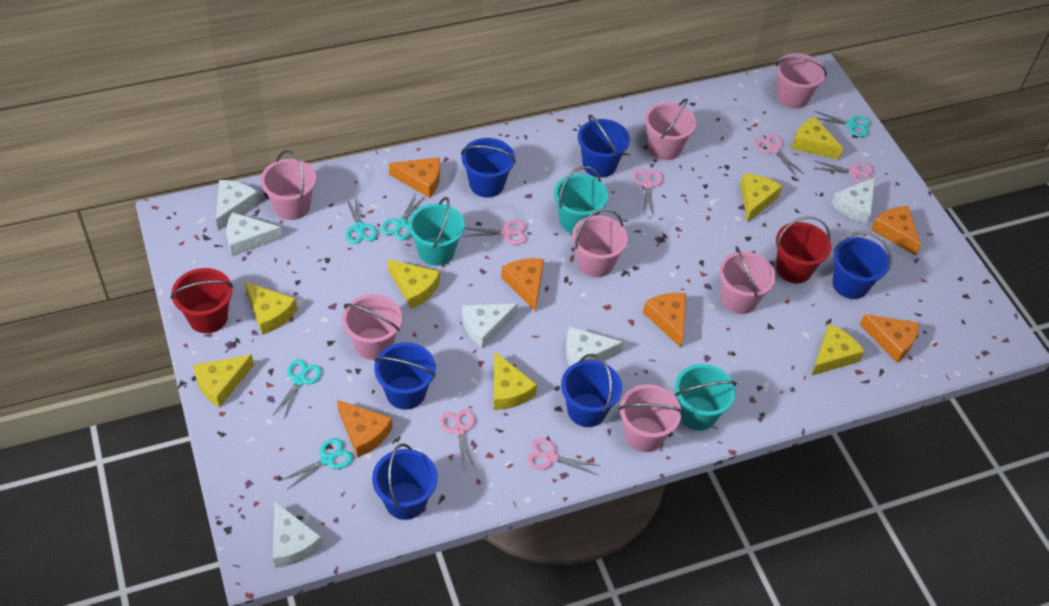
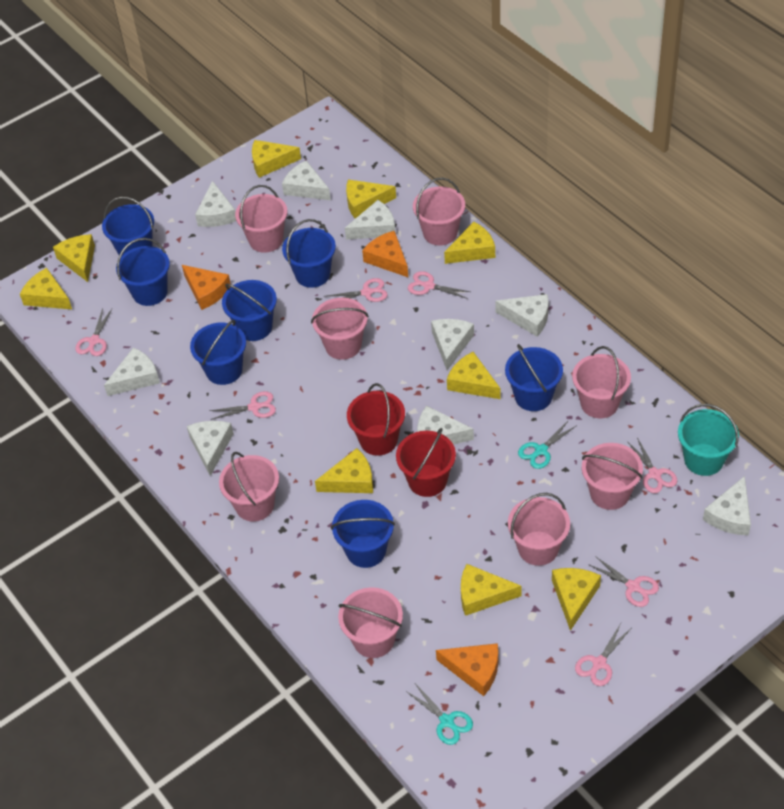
blue bucket: [372,444,438,520] [374,342,436,410] [461,138,516,198] [561,354,622,427] [578,115,630,178] [832,231,892,299] = 6 -> [102,197,154,255] [116,238,170,306] [190,320,246,385] [222,280,277,341] [282,219,336,288] [331,500,395,568] [505,344,563,411] = 7
orange cheese: [337,400,392,458] [389,157,440,198] [501,258,544,312] [643,293,686,348] [860,314,919,363] [871,206,921,256] = 6 -> [182,265,231,310] [362,231,408,277] [436,643,498,696] = 3
pink bucket: [260,150,316,220] [342,294,402,360] [572,209,628,277] [619,384,683,452] [645,98,696,160] [719,246,776,314] [776,53,827,109] = 7 -> [219,452,279,521] [235,185,287,253] [311,298,369,360] [338,587,403,658] [413,177,465,246] [508,493,570,566] [572,346,631,418] [582,443,643,510] = 8
pink scissors: [439,409,476,470] [463,220,527,245] [527,438,600,475] [633,169,663,215] [755,134,804,176] [814,161,873,183] = 6 -> [75,308,112,356] [209,391,276,420] [327,278,388,302] [408,271,470,299] [575,623,631,686] [588,556,659,607] [627,437,677,493] = 7
turquoise bucket: [408,197,465,266] [554,166,608,234] [675,364,737,431] = 3 -> [678,404,739,476] = 1
turquoise scissors: [274,360,322,418] [282,438,353,490] [346,196,377,244] [381,194,425,240] [812,111,871,137] = 5 -> [406,685,473,745] [518,420,577,469] = 2
white cheese: [216,180,259,231] [226,212,283,256] [273,501,323,568] [462,304,518,348] [566,326,623,367] [831,177,875,224] = 6 -> [104,347,160,396] [187,421,234,476] [195,181,236,227] [282,161,331,200] [345,200,396,240] [417,406,474,444] [431,319,474,370] [495,294,549,337] [703,476,751,535] = 9
yellow cheese: [193,355,254,407] [245,282,297,335] [388,259,440,309] [494,352,537,410] [740,173,782,222] [791,117,843,160] [811,324,865,376] = 7 -> [20,268,72,309] [53,234,95,282] [252,140,301,178] [315,448,373,493] [346,180,396,218] [444,221,495,264] [447,352,500,399] [461,564,521,616] [552,568,601,631] = 9

